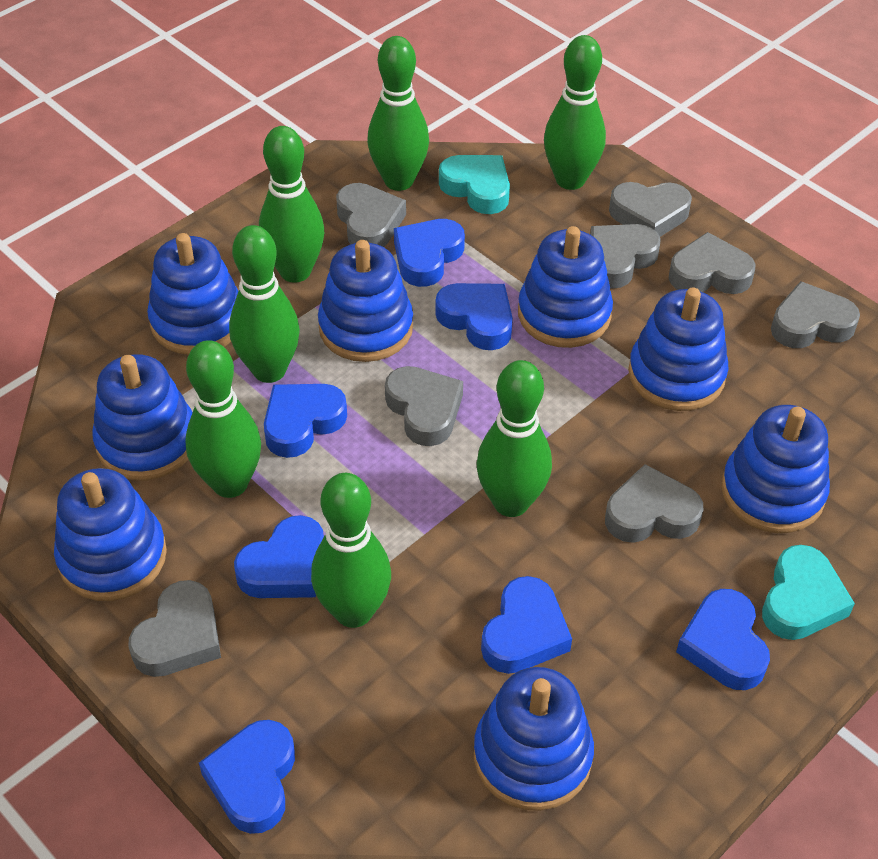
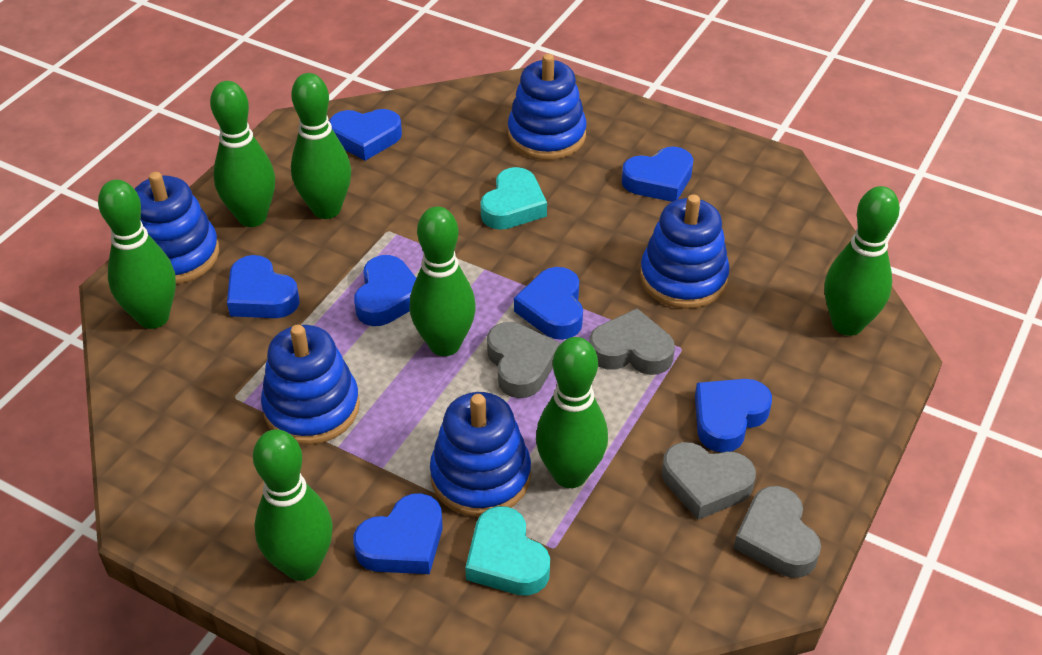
blue stacking toy: [54,468,167,601] [92,354,193,481] [147,233,239,355] [318,240,413,362] [474,667,594,811] [518,226,613,348] [628,288,729,411] [721,405,830,533] = 8 -> [135,172,219,284] [261,324,360,445] [430,392,531,517] [508,54,587,160] [640,194,730,309] = 5
grey heart: [129,580,221,677] [336,183,406,247] [385,366,463,446] [590,224,661,289] [605,464,703,543] [609,182,692,237] [669,232,756,294] [771,281,860,348] = 8 -> [487,322,560,398] [589,308,675,375] [662,442,756,520] [734,486,821,578] = 4

